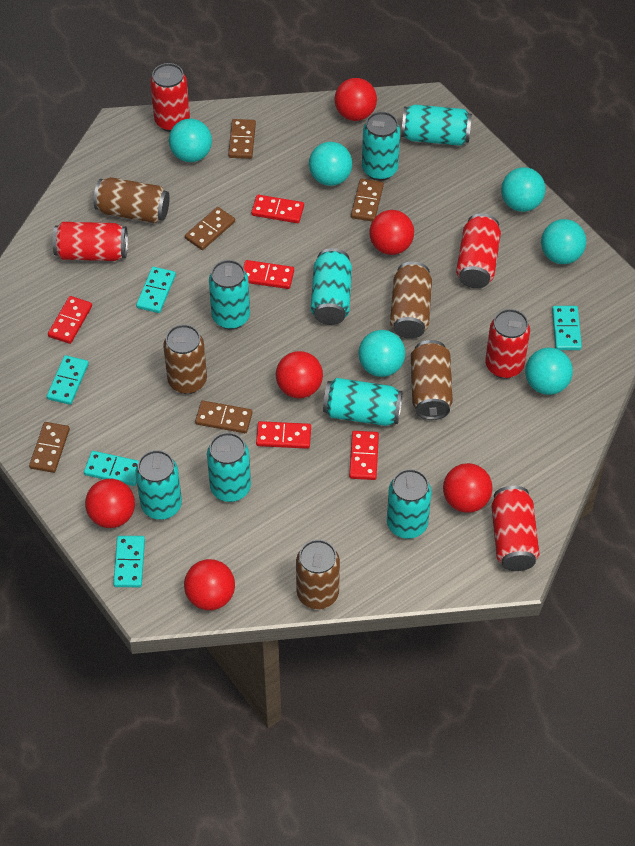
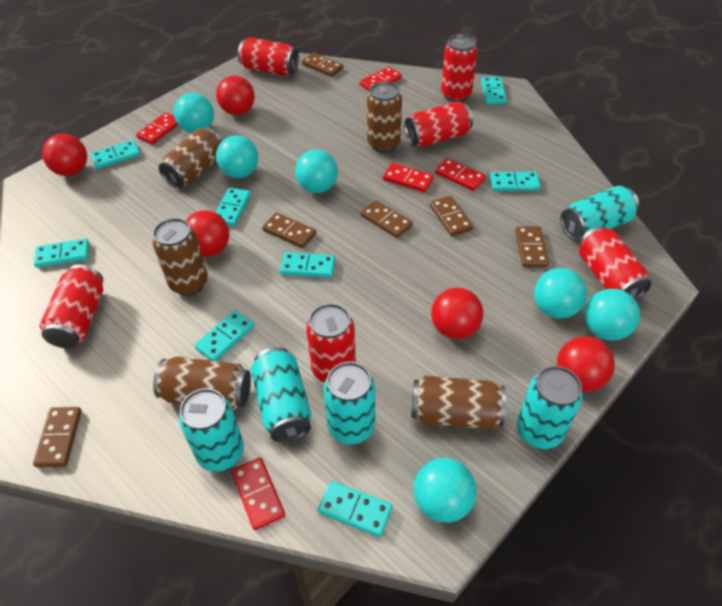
brown domino: [29,422,70,473] [185,207,235,250] [195,401,253,433] [228,119,256,159] [351,179,384,221] = 5 -> [33,407,82,467] [262,213,316,248] [302,53,343,77] [361,200,413,238] [430,196,473,236] [515,226,549,267] = 6
red ball: [85,479,135,528] [184,559,235,610] [276,351,323,398] [335,78,377,121] [369,210,414,255] [443,463,493,513] = 6 -> [42,134,87,176] [186,210,229,257] [216,75,255,115] [431,288,483,339] [557,336,615,392] = 5
red can: [53,222,128,261] [150,63,190,132] [456,213,501,288] [485,309,530,379] [491,486,539,571] = 5 -> [40,265,104,348] [238,37,299,76] [306,304,356,383] [404,101,473,147] [441,34,478,102] [579,226,651,300] = 6
turquoise can: [136,450,182,520] [207,432,251,502] [209,260,250,330] [311,248,352,325] [323,378,403,426] [362,112,400,181] [387,469,431,539] [401,105,472,146] = 8 -> [179,388,244,472] [251,347,311,442] [324,362,375,445] [517,366,582,449] [560,186,639,240] = 5
turquoise domino: [47,355,89,405] [84,451,139,486] [113,536,145,587] [136,267,176,313] [552,306,582,350] = 5 -> [34,238,89,268] [90,140,140,169] [194,310,254,361] [215,188,251,226] [280,252,335,278] [318,481,393,537] [481,77,507,105] [490,172,541,191] = 8

